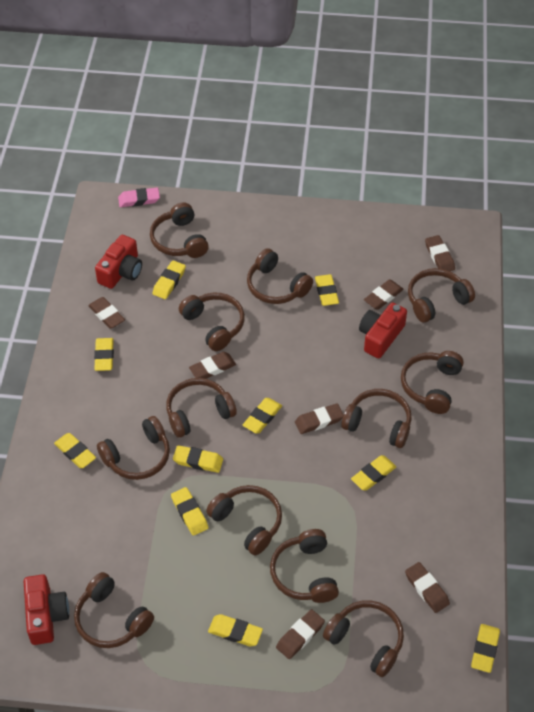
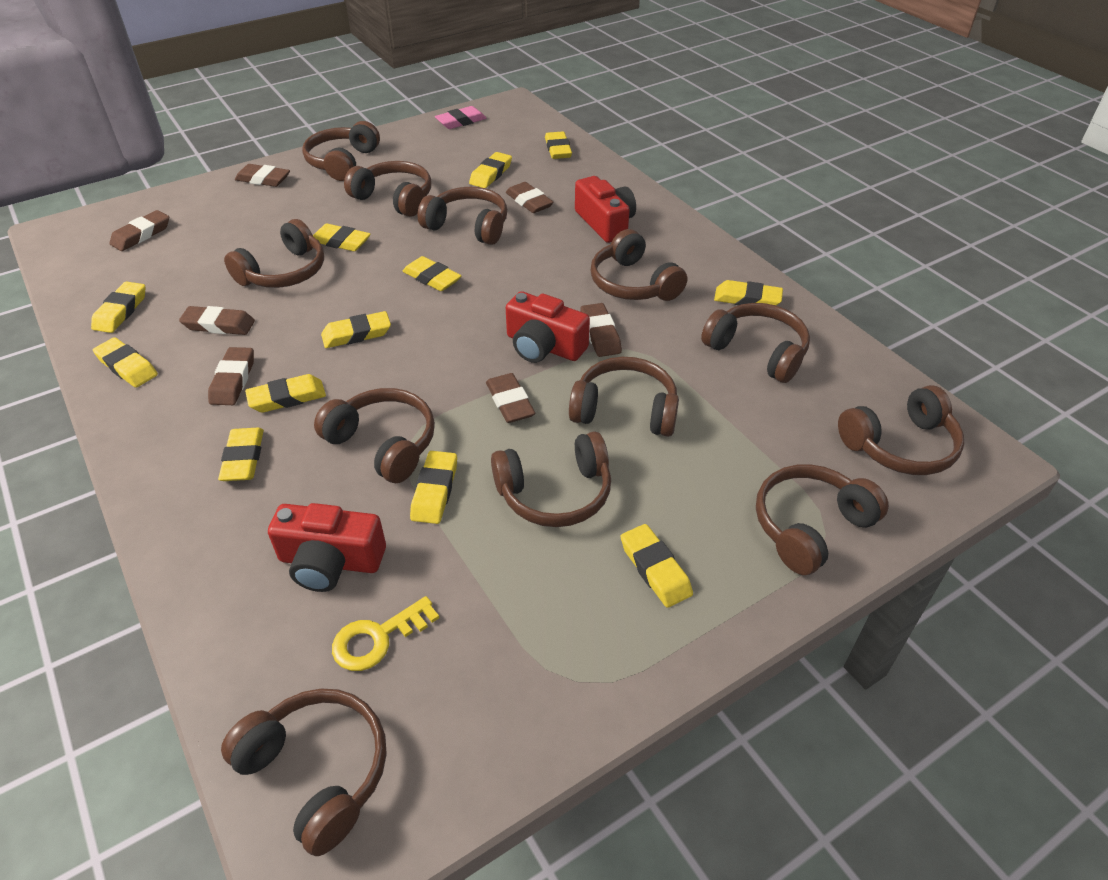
yellow eraser: [54,433,96,468] [94,338,114,371] [152,260,186,299] [171,487,209,536] [173,445,223,473] [208,614,263,647] [242,398,282,433] [315,274,339,306] [351,455,396,490] [471,624,500,673] = 10 -> [91,282,145,333] [93,337,158,388] [218,427,264,481] [245,374,326,413] [313,224,371,251] [321,311,391,348] [403,256,461,291] [410,451,457,524] [469,152,512,188] [545,131,572,159] [620,524,693,608] [714,280,783,305] = 12
yellow key: none = 0 -> [332,596,439,671] = 1

